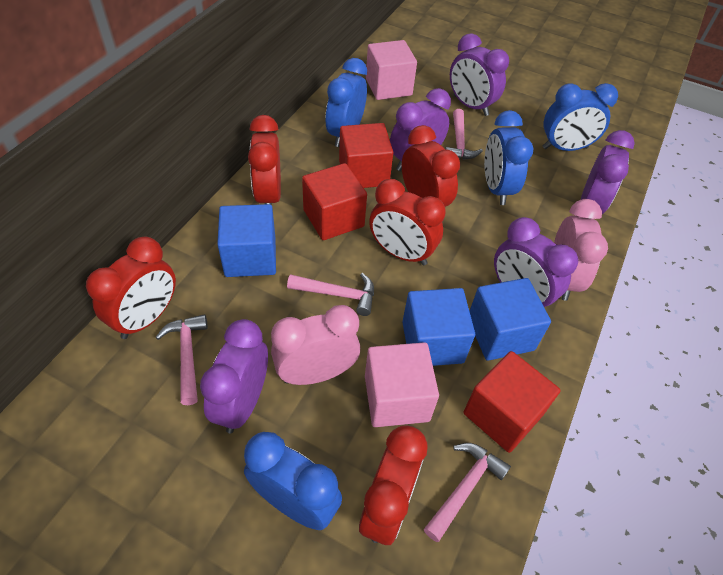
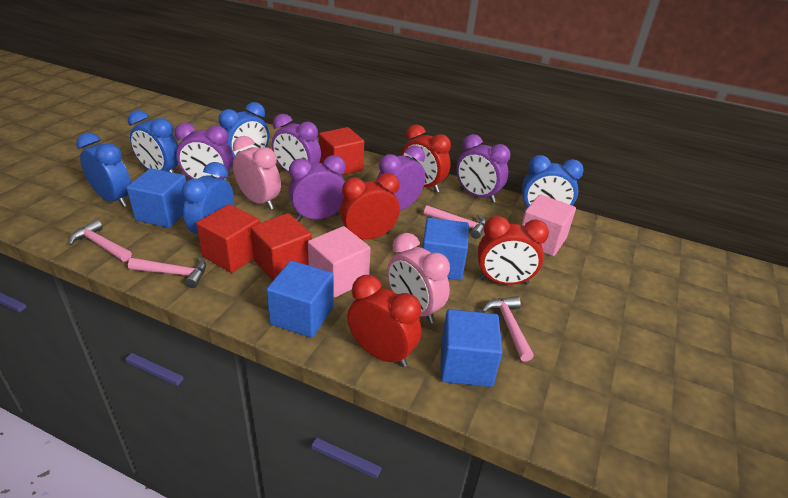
blue clock: [244,432,342,530] [325,58,367,147] [484,110,533,205] [543,83,618,151] = 4 -> [76,132,131,207] [128,110,178,173] [182,162,234,245] [219,102,269,167] [522,155,584,213] = 5
blue cube: [217,204,276,277] [402,288,475,366] [469,278,551,361] = 3 -> [127,168,186,228] [266,261,333,338] [422,218,469,280] [441,309,503,387] = 4
red clock: [86,237,176,339] [248,115,281,205] [359,425,427,545] [369,179,446,265] [402,125,460,207] = 5 -> [340,173,400,239] [347,275,421,367] [401,124,451,193] [478,216,549,285] = 4

